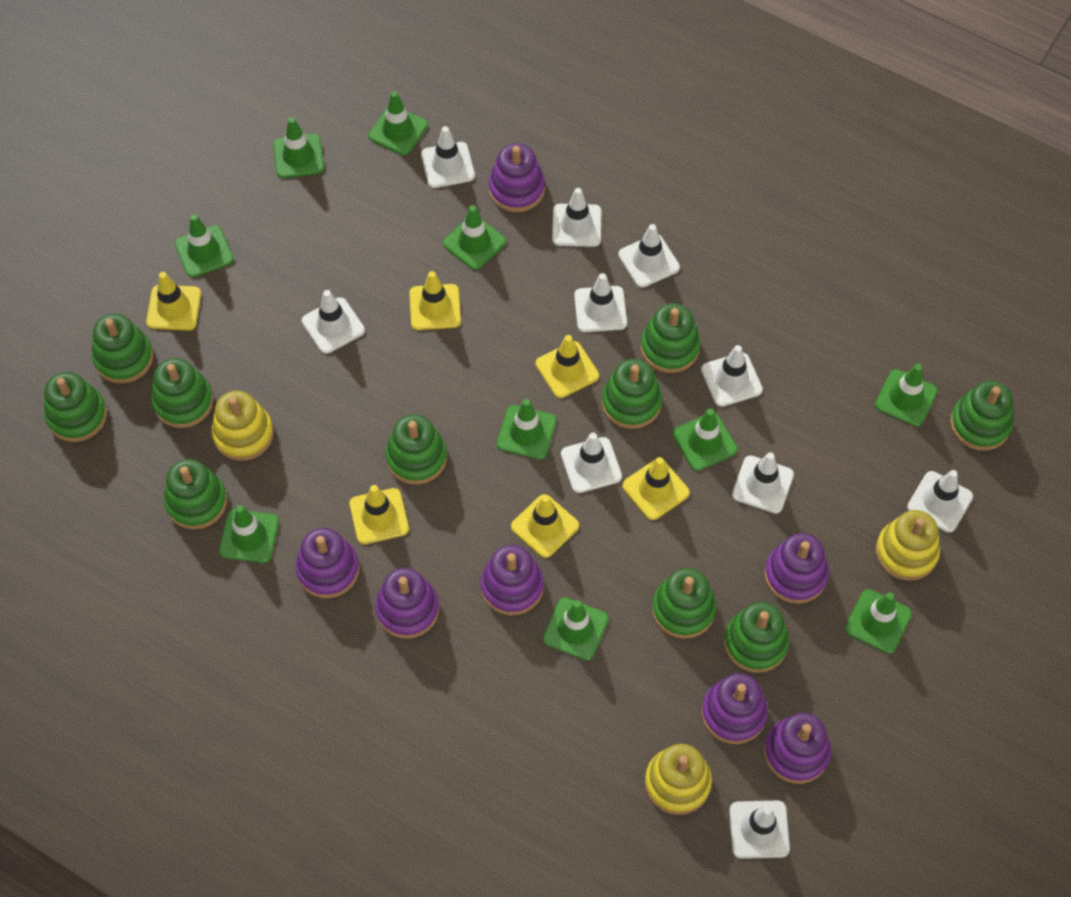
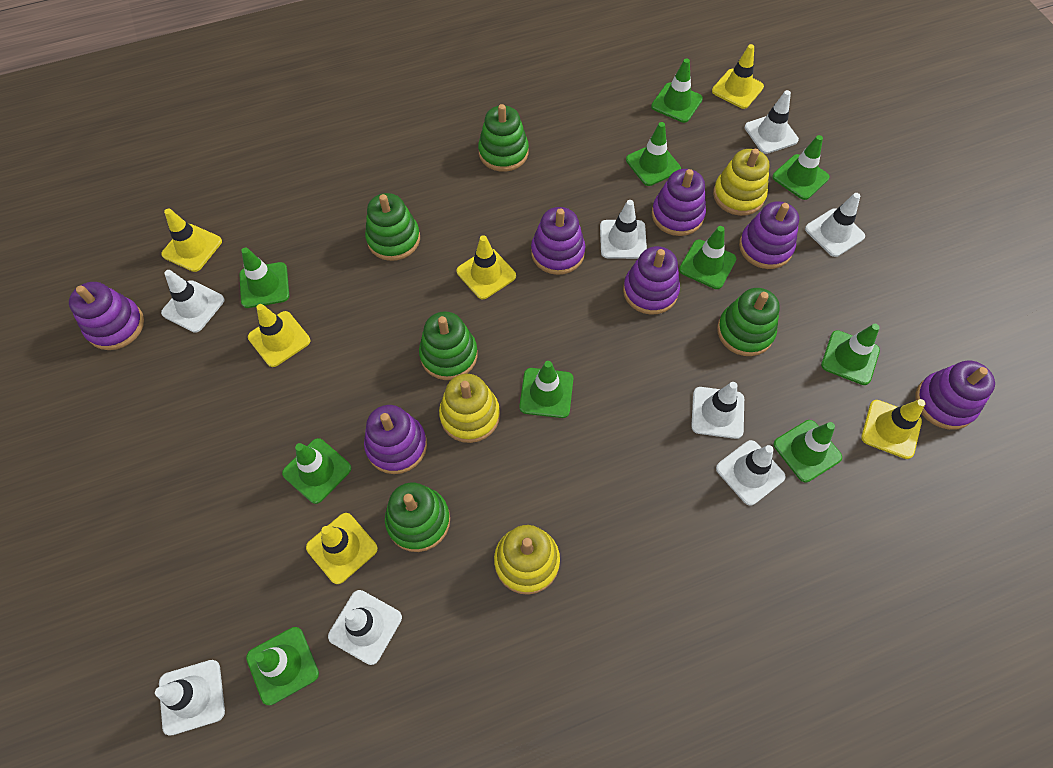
green stacking toy: [44,372,107,442] [92,314,153,384] [151,358,213,428] [164,459,227,530] [385,414,447,484] [602,359,662,429] [641,303,700,373] [652,568,716,639] [724,602,789,673] [950,381,1013,451] = 10 -> [365,193,420,261] [385,482,450,552] [419,311,478,380] [478,104,529,172] [717,288,780,356] = 5
white traffic cone: [302,290,365,354] [421,126,475,188] [552,188,601,247] [561,433,622,493] [574,273,627,332] [618,224,680,288] [701,345,763,407] [729,801,790,859] [732,452,794,514] [907,470,973,533] = 10 -> [155,660,225,736] [161,270,224,333] [328,590,402,665] [600,200,647,259] [691,382,744,439] [716,440,786,506] [745,90,799,154] [805,193,865,257] = 8

